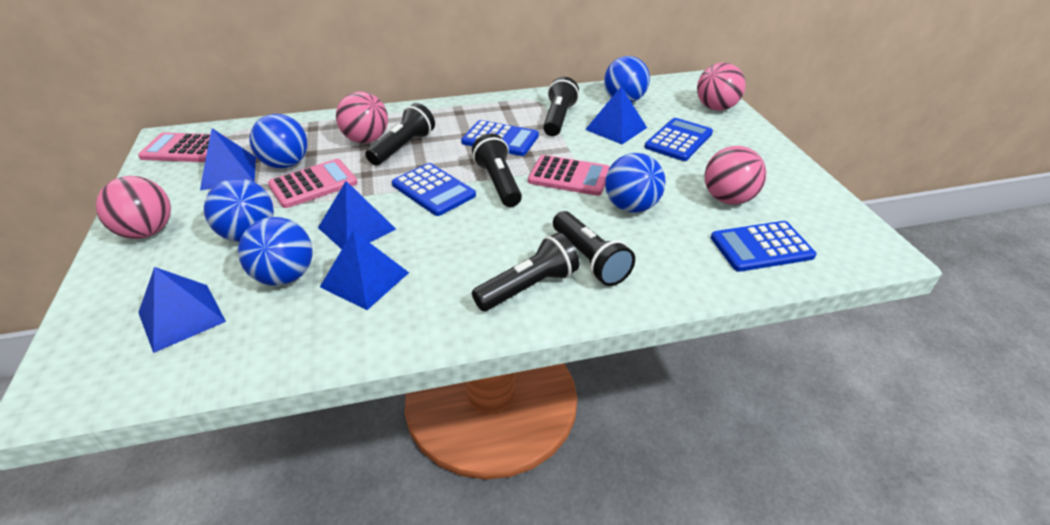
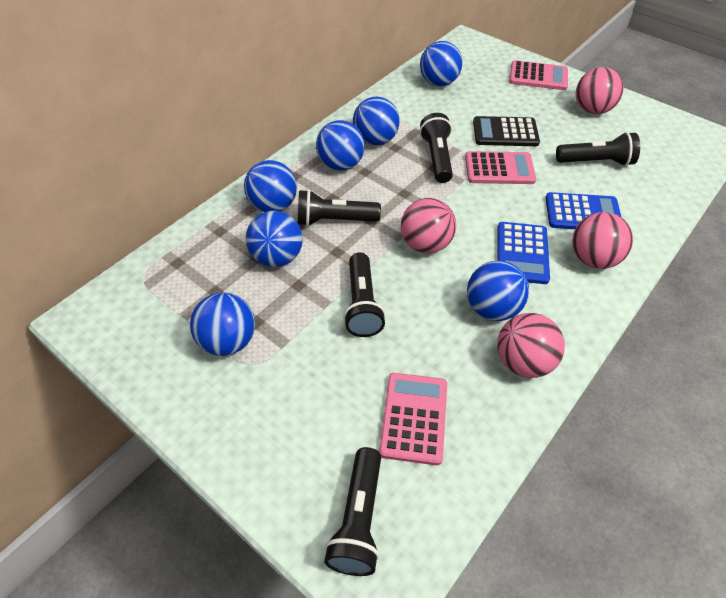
black calculator: none = 0 -> [473,116,540,146] = 1
blue ball: [204,178,274,242] [238,217,313,286] [250,114,307,169] [604,56,650,102] [605,153,666,213] = 5 -> [190,293,255,356] [244,160,297,212] [246,211,303,267] [316,120,365,171] [353,96,400,146] [420,41,463,86] [467,261,529,321] = 7
blue calculator: [392,163,476,216] [461,120,539,156] [645,118,713,161] [711,221,816,272] = 4 -> [497,222,550,284] [546,192,622,229] = 2
blue pyramid: [138,267,226,353] [200,128,256,191] [318,181,396,249] [320,230,409,310] [585,87,647,144] = 5 -> none = 0

